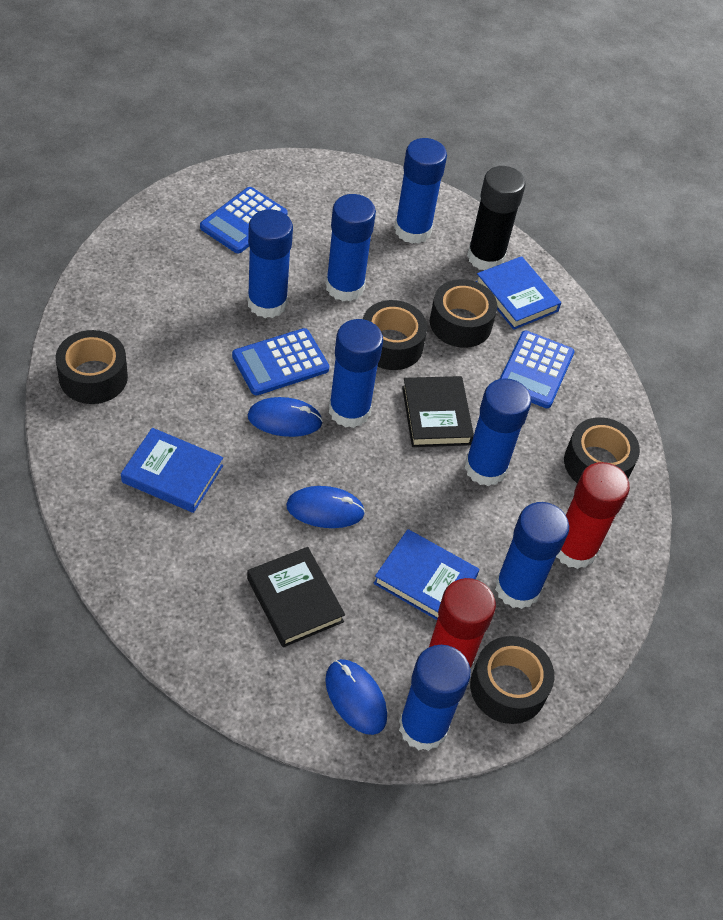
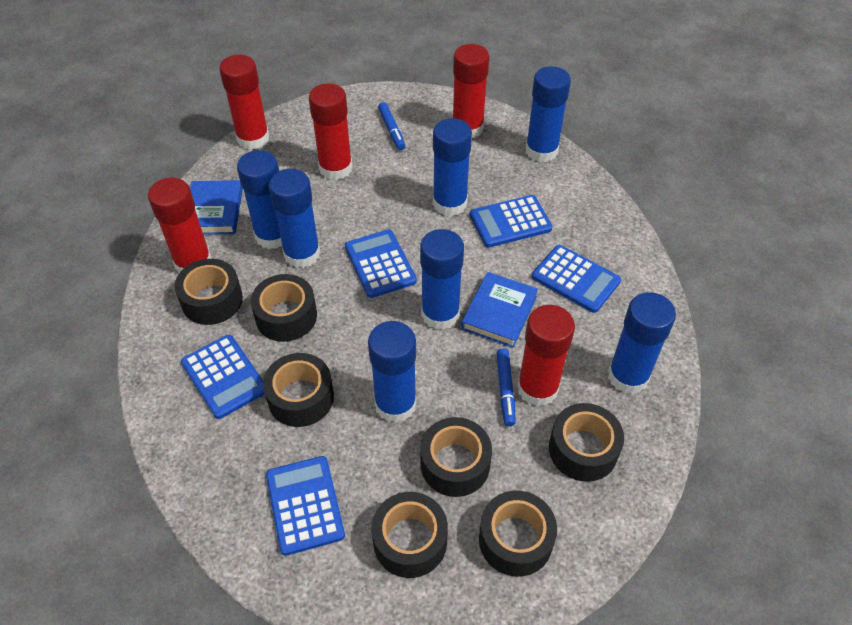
black book: [247,547,345,647] [402,376,474,447] = 2 -> none = 0
black glue stick: [467,166,526,270] = 1 -> none = 0
black tape: [56,330,128,404] [363,300,427,370] [430,279,497,348] [470,636,554,724] [564,417,640,483] = 5 -> [175,259,243,325] [251,274,317,342] [263,353,334,427] [371,492,448,578] [420,417,492,497] [479,491,557,577] [549,403,624,482] = 7
blue book: [121,428,223,513] [374,529,480,620] [475,256,561,330] = 3 -> [190,180,243,235] [461,272,538,348] = 2
blue calculator: [200,187,288,253] [232,328,329,396] [500,331,575,408] = 3 -> [181,335,265,419] [266,456,345,556] [345,229,417,298] [470,195,553,247] [532,245,621,313] = 5
blue marker: none = 0 -> [378,102,405,150] [497,348,516,426] = 2
blue mouse: [248,397,323,437] [286,486,365,528] [325,659,387,735] = 3 -> none = 0
red glue stick: [429,578,496,670] [556,462,630,569] = 2 -> [148,178,211,273] [219,54,269,150] [309,83,353,180] [453,44,489,138] [517,305,575,406] = 5

